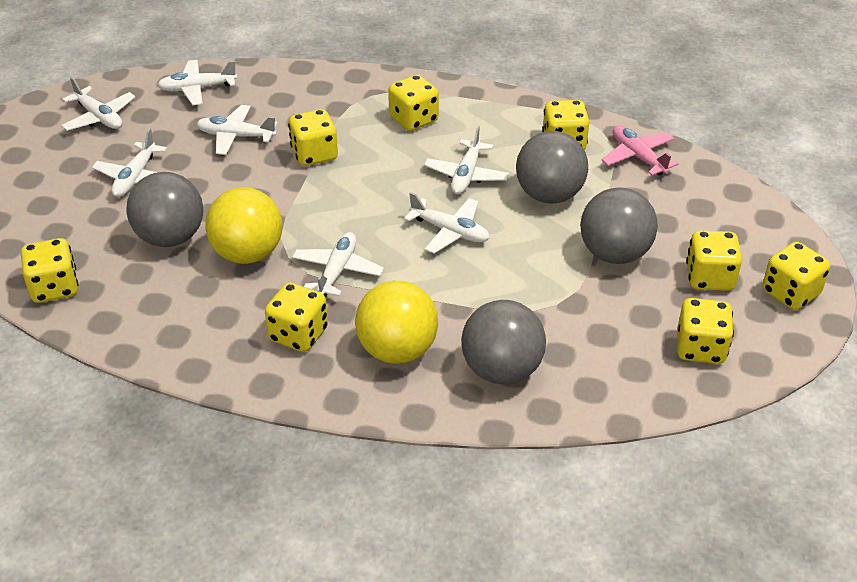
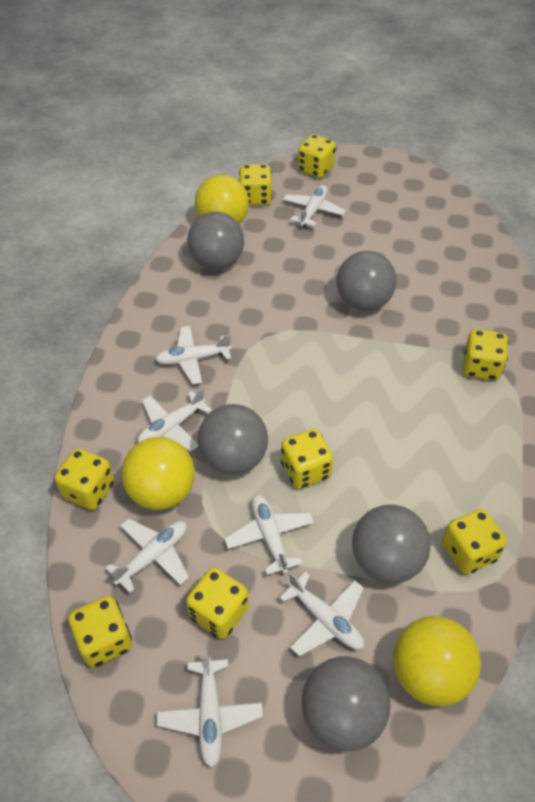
grey ball: [127,172,203,247] [461,300,546,384] [516,131,588,203] [580,188,658,264] = 4 -> [187,212,244,270] [197,404,268,474] [301,656,391,751] [336,251,397,311] [352,504,431,583] = 5
pink plane: [602,125,679,176] = 1 -> none = 0
yellow ball: [205,187,282,264] [355,281,438,364] = 2 -> [121,437,195,510] [195,175,249,224] [393,616,481,706] = 3

